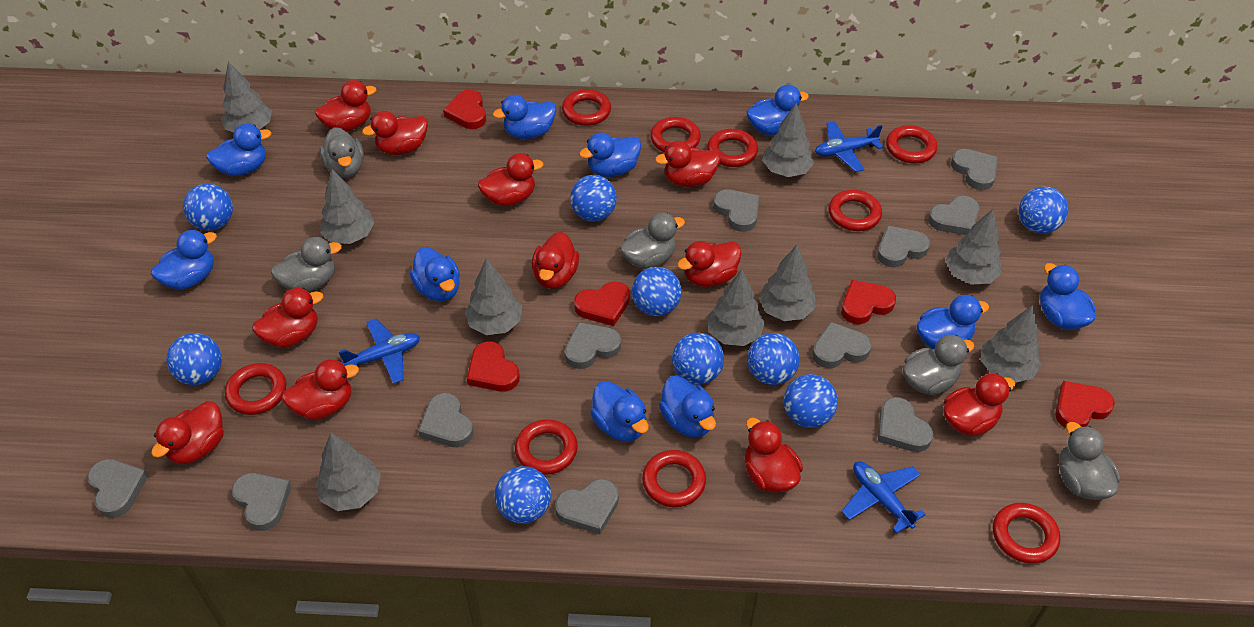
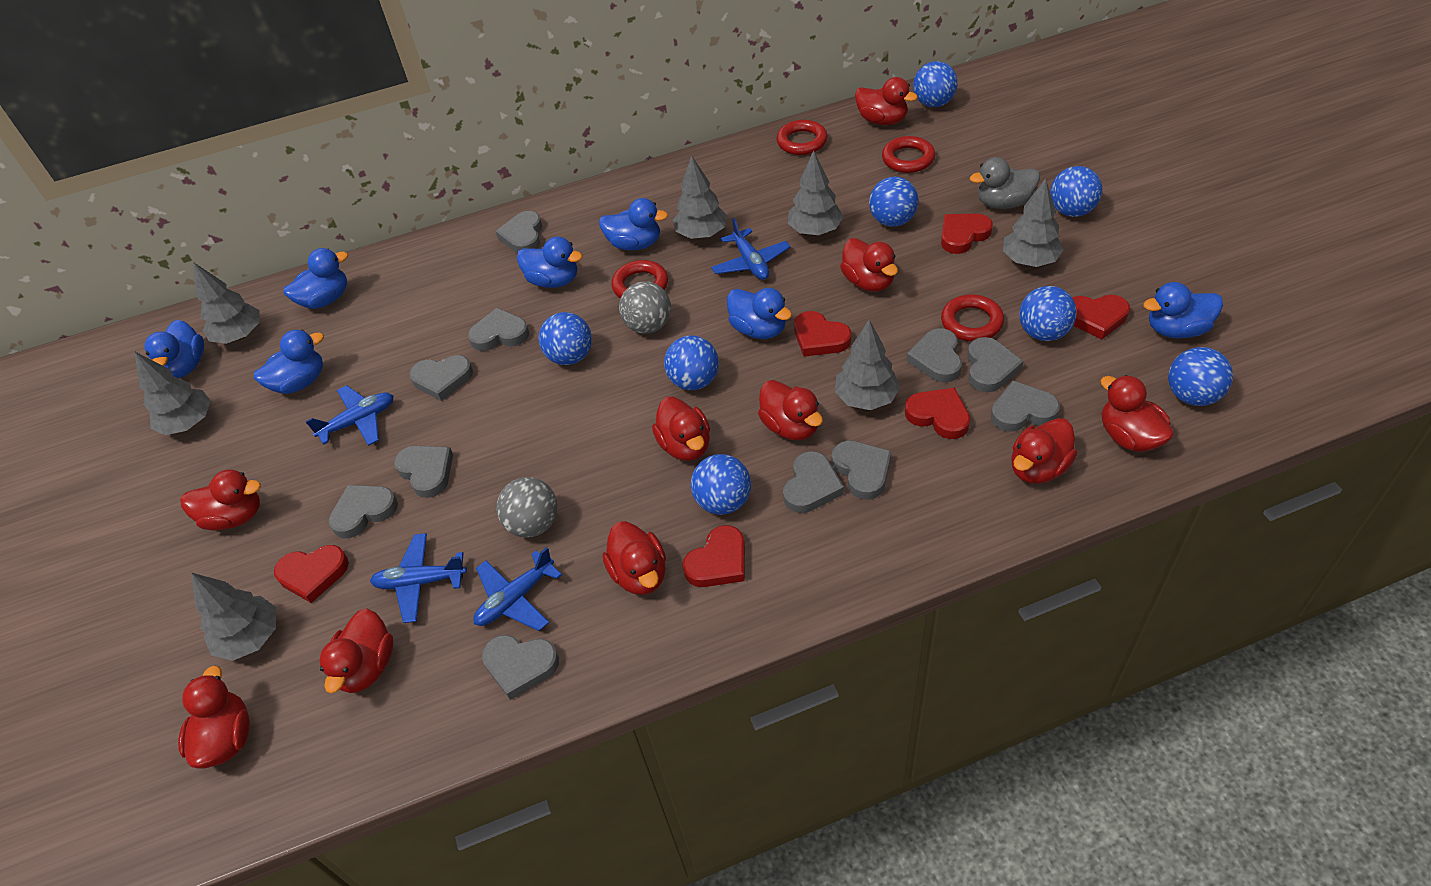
blue ball: [166,333,222,385] [183,184,233,231] [494,466,551,524] [570,175,617,222] [632,267,682,316] [672,333,724,385] [747,333,800,385] [784,374,838,428] [1019,186,1068,234] = 9 -> [538,312,592,365] [664,335,719,390] [691,454,751,515] [869,177,918,227] [913,61,958,107] [1019,286,1077,341] [1050,166,1102,217] [1168,347,1233,406] = 8
blue duck: [151,230,217,290] [206,124,271,176] [410,247,460,301] [493,95,556,139] [579,132,641,177] [590,381,649,441] [659,375,716,437] [746,85,809,135] [917,295,989,349] [1040,263,1095,330] = 10 -> [145,320,204,378] [254,330,324,394] [283,248,348,309] [517,237,583,288] [599,198,668,251] [727,288,792,339] [1143,282,1223,339] = 7
blue plane: [339,319,420,384] [815,121,883,172] [841,461,926,534] = 3 -> [305,385,394,446] [370,533,467,623] [473,547,562,631] [711,218,790,280] = 4
grey ball: none = 0 -> [496,477,558,538] [619,281,671,334] = 2
grey duck: [271,237,342,292] [319,127,364,178] [620,213,685,269] [903,335,975,395] [1059,422,1120,500] = 5 -> [970,157,1040,209] = 1
grey tree: [221,61,272,133] [316,432,381,511] [320,169,375,244] [465,258,522,335] [707,269,765,346] [759,245,816,321] [762,103,814,177] [945,209,1002,284] [981,305,1041,383] = 9 -> [134,351,211,435] [191,573,276,661] [193,262,259,344] [673,155,727,239] [788,150,843,235] [835,320,900,410] [1003,178,1064,267] = 7
red duck: [151,401,224,464] [252,288,323,348] [282,359,359,420] [315,80,376,131] [362,111,428,155] [478,153,543,206] [532,232,579,289] [655,141,720,187] [677,241,741,287] [745,418,803,493] [943,373,1016,436] = 11 -> [178,665,250,769] [180,469,261,531] [319,609,394,693] [602,521,666,595] [652,397,710,461] [758,380,823,440] [840,238,898,292] [855,77,918,125] [1011,418,1078,484] [1100,375,1174,452] = 10
red heart: [443,90,486,129] [467,341,520,392] [574,281,630,326] [841,280,896,324] [1055,381,1115,428] = 5 -> [274,545,349,603] [682,525,745,587] [794,311,851,357] [905,388,970,439] [941,214,993,254] [1072,295,1130,339] = 6
red ring: [225,363,286,415] [515,419,578,475] [562,89,611,126] [642,450,706,507] [650,117,701,152] [707,129,758,167] [829,190,882,231] [886,125,937,164] [993,503,1060,564] = 9 -> [611,260,668,299] [776,120,828,155] [882,136,935,173] [941,294,1004,341] = 4

